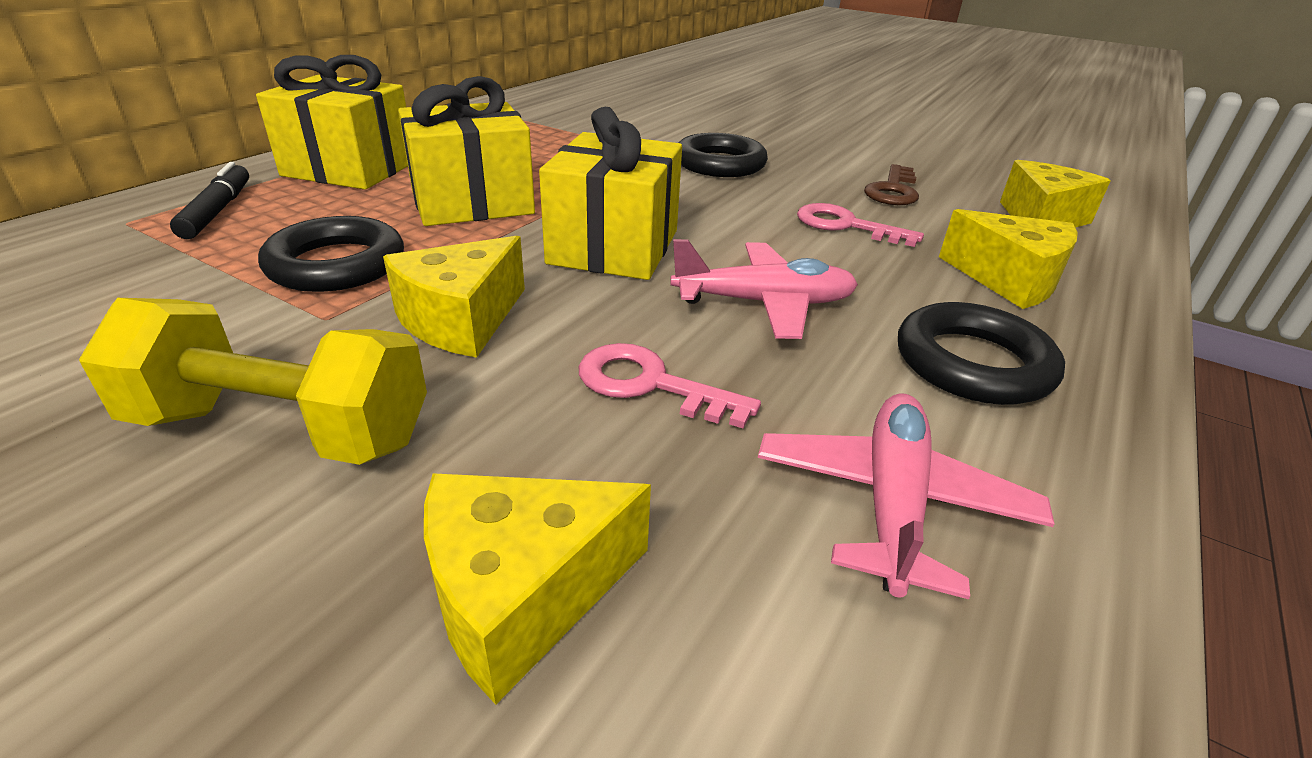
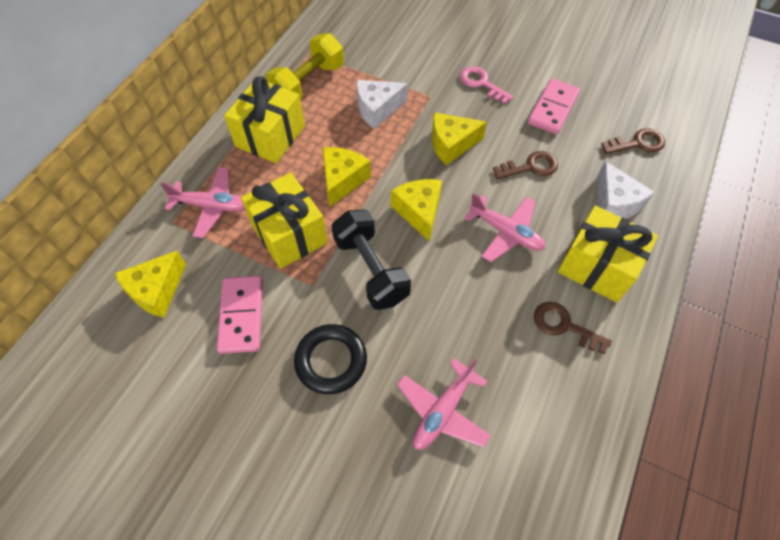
black dumbbell: none = 0 -> [332,210,411,310] = 1
black marker: [170,162,249,239] = 1 -> none = 0
black ring: [258,216,404,292] [679,133,768,177] [898,302,1065,405] = 3 -> [294,324,367,394] = 1
brown key: [864,164,919,205] = 1 -> [493,151,558,179] [534,302,612,354] [601,128,665,154] = 3
pink domino: none = 0 -> [217,276,263,354] [528,79,580,134] = 2
pink key: [578,343,761,429] [797,203,924,247] = 2 -> [460,66,514,104] = 1
pink plane: [670,239,858,339] [758,393,1055,599] = 2 -> [160,167,245,238] [397,358,491,450] [464,193,545,262] = 3
white cheese: none = 0 -> [356,80,408,129] [597,161,655,219] = 2

